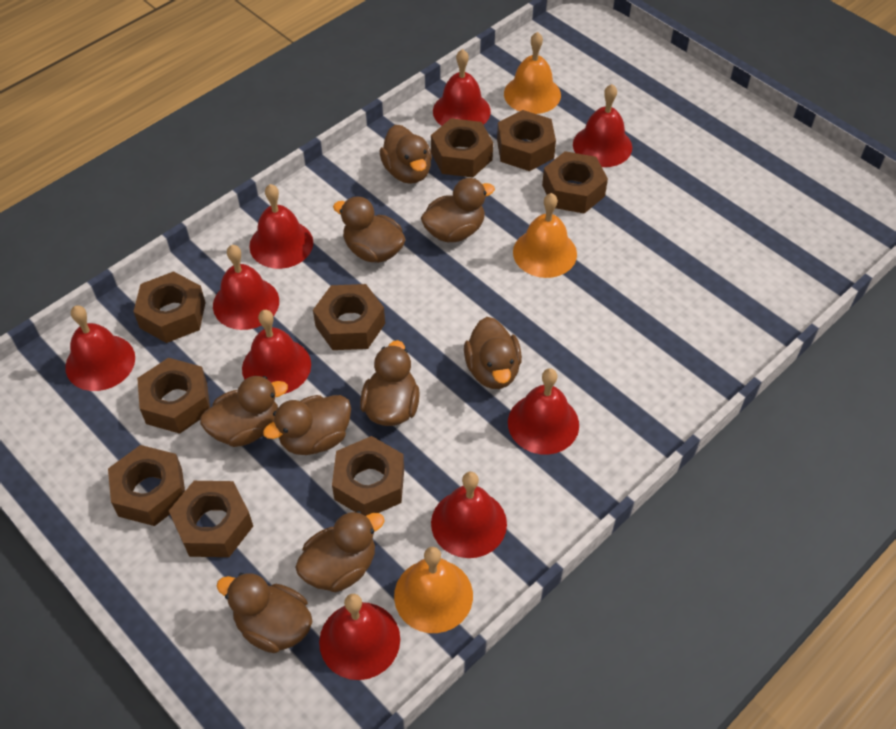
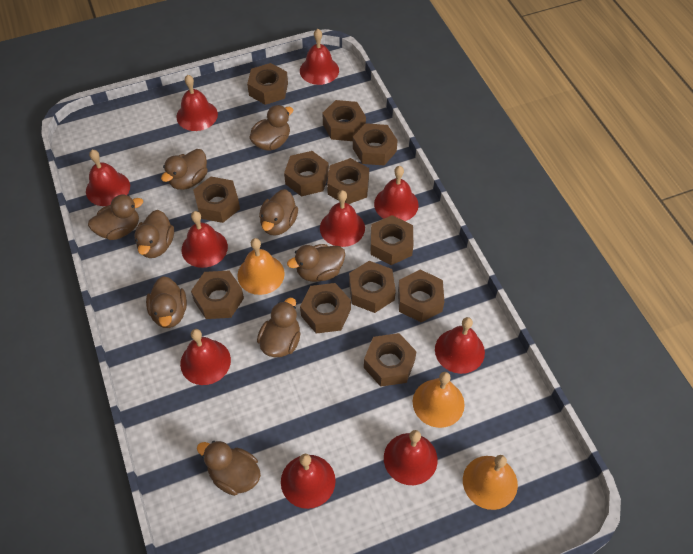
brown nut: [108,445,185,526] [133,271,206,343] [137,358,210,434] [169,481,253,557] [313,284,385,350] [332,436,404,516] [431,118,493,177] [497,110,556,171] [542,151,608,214] = 9 -> [191,271,244,319] [193,177,240,223] [247,63,288,105] [284,151,329,197] [300,283,351,334] [322,100,366,141] [327,158,369,204] [349,261,396,313] [353,123,398,165] [364,333,417,387] [370,215,413,265] [398,269,444,323] = 12
red bell: [65,305,135,391] [213,245,279,330] [242,310,311,394] [249,184,313,269] [319,594,400,680] [431,472,507,558] [433,49,491,126] [508,368,579,455] [573,84,632,167] = 9 -> [86,150,130,206] [176,75,218,131] [180,329,231,385] [182,211,228,268] [281,454,336,509] [300,29,339,85] [320,190,365,247] [374,166,419,221] [384,430,438,485] [435,317,485,374] = 10

